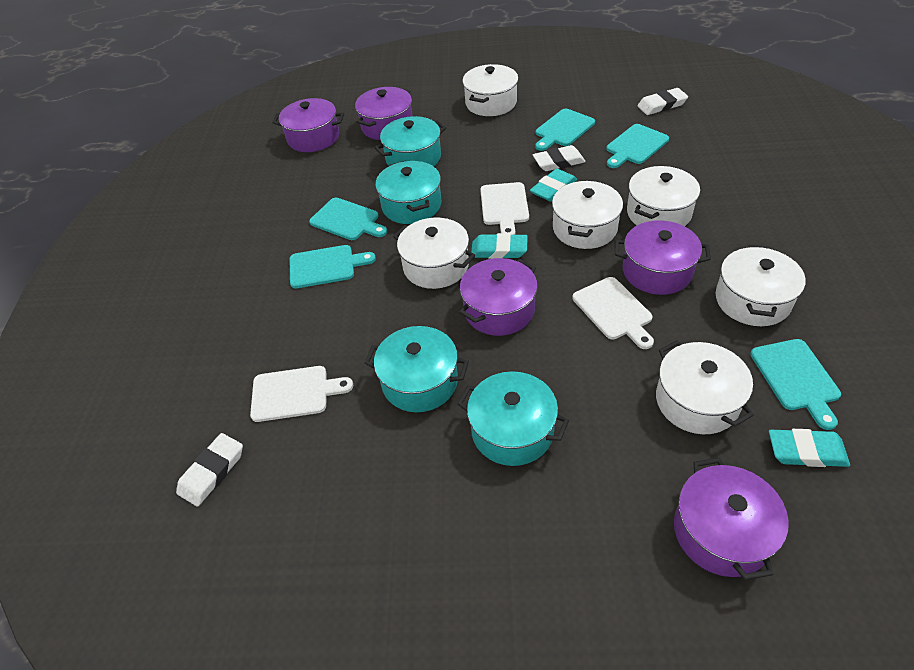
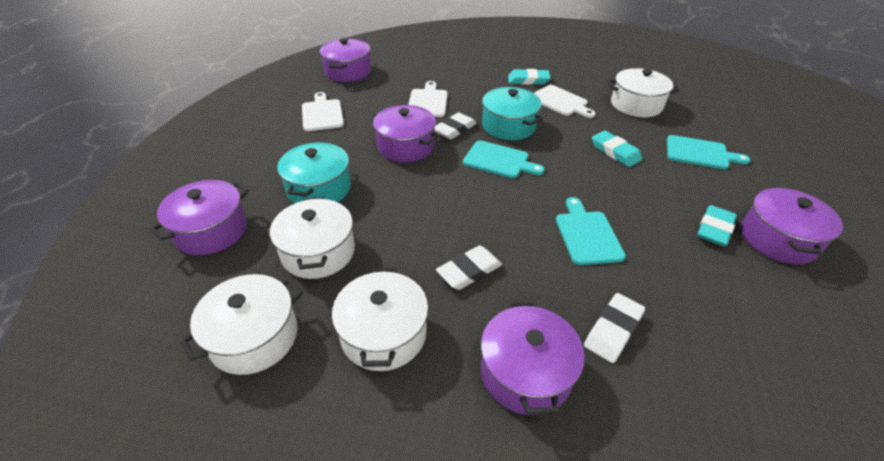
turquoise cutting board: [290,245,376,288] [309,198,387,240] [535,108,595,151] [606,124,669,168] [750,339,841,430] = 5 -> [463,140,545,178] [556,197,626,265] [667,135,750,169] = 3
turquoise pot: [364,326,469,412] [375,116,446,166] [375,161,441,224] [457,371,569,466] = 4 -> [277,142,351,204] [482,87,543,140] = 2
white pot: [393,218,476,289] [462,64,519,116] [552,180,623,249] [627,166,700,226] [656,340,754,434] [716,245,806,326] = 6 -> [180,274,303,375] [270,197,355,279] [332,268,428,371] [607,68,680,117] = 4

